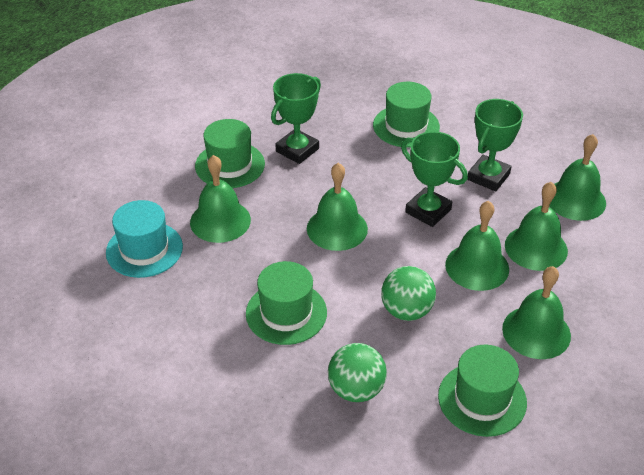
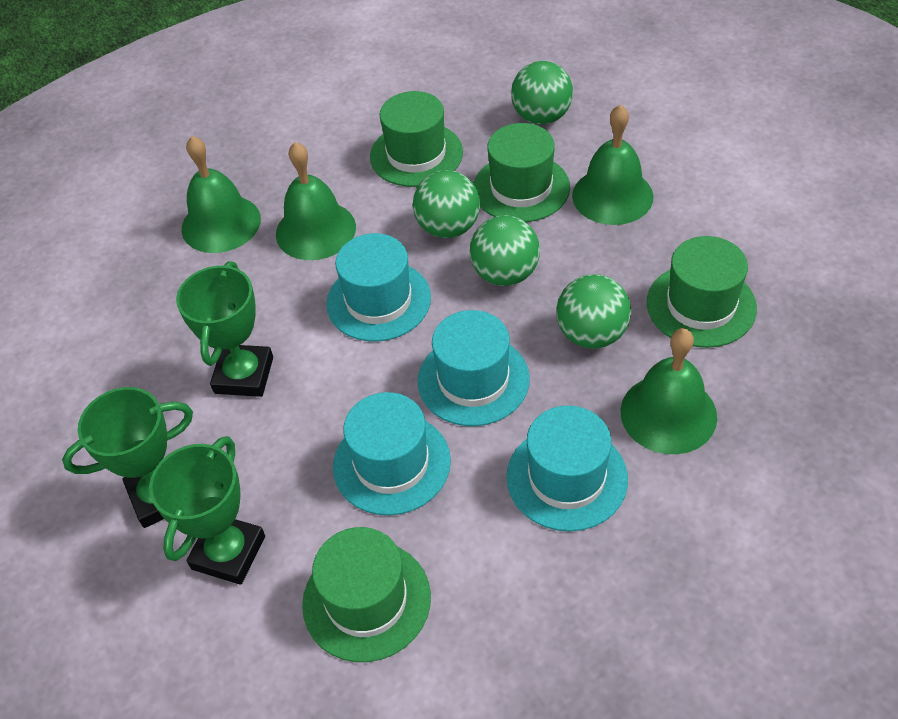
green ball: [328,343,387,402] [381,266,436,321] = 2 -> [413,170,480,238] [470,215,540,286] [511,61,573,125] [556,274,631,349] = 4
green bell: [190,155,251,243] [307,163,368,251] [445,201,509,291] [502,266,571,359] [505,182,568,271] [549,134,606,221] = 6 -> [182,136,261,253] [276,142,356,260] [572,104,654,225] [621,328,717,454] = 4
turquoise hat: [106,200,183,278] = 1 -> [326,233,431,341] [333,392,451,515] [418,310,530,426] [506,405,628,531] = 4

